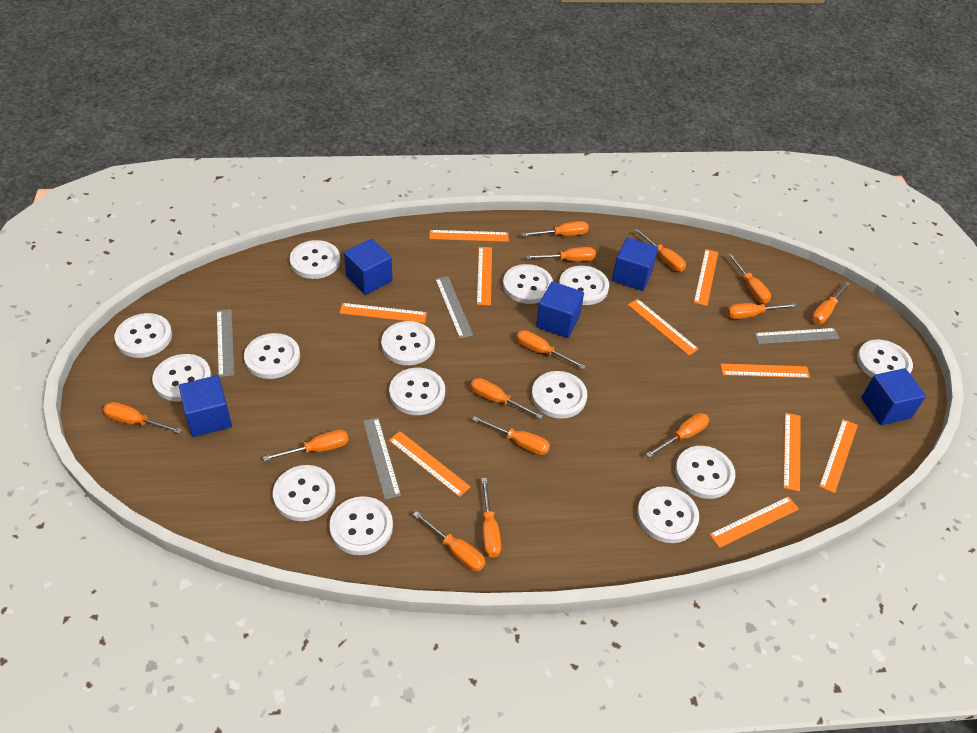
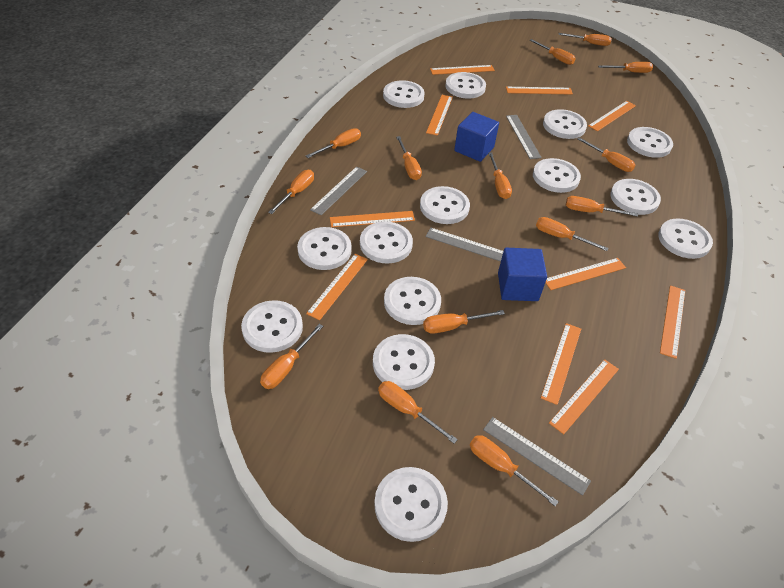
blue cube: [179,375,232,437] [344,239,393,295] [536,281,584,338] [612,237,658,291] [861,368,926,425] = 5 -> [454,112,499,162] [498,248,547,301] = 2

